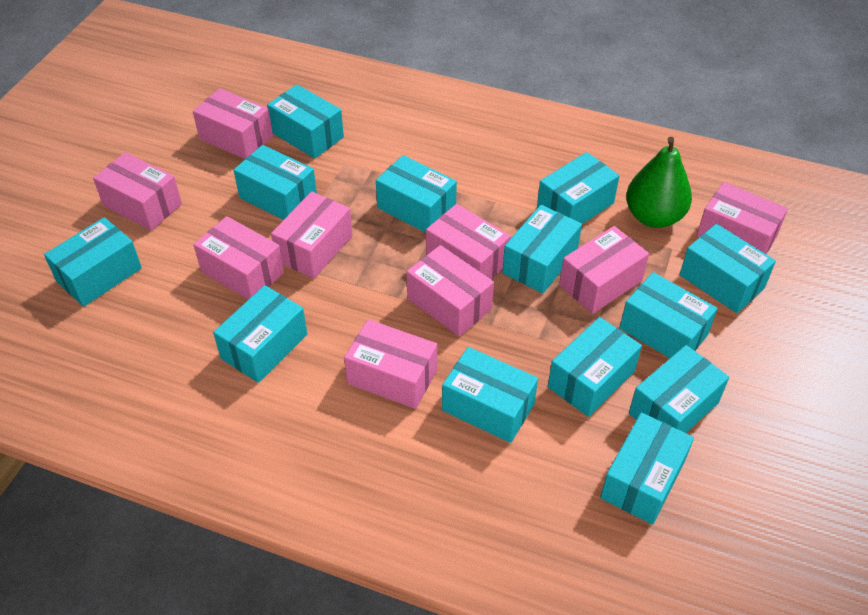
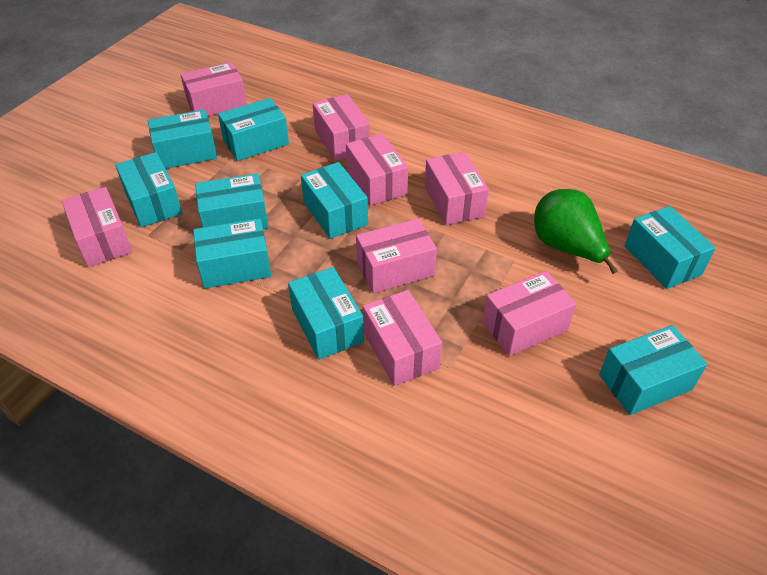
pink box: [93,152,182,231] [193,88,273,159] [194,216,284,300] [271,191,353,279] [344,319,437,409] [406,245,494,336] [426,204,511,279] [559,226,649,314] [697,182,788,254] = 9 -> [62,187,132,267] [180,62,247,117] [313,94,370,161] [346,134,408,206] [356,218,437,293] [363,290,442,386] [425,152,489,225] [482,271,576,356] = 8
turquoise box: [44,217,142,307] [213,285,307,383] [233,145,317,220] [267,85,344,159] [376,155,457,233] [442,347,538,443] [502,205,582,293] [537,152,619,224] [548,317,642,417] [600,413,694,525] [620,272,718,358] [629,345,729,433] [680,224,776,313] = 13 -> [115,152,182,227] [148,109,217,169] [193,218,271,288] [195,173,268,229] [218,98,289,161] [288,267,364,360] [301,162,368,239] [599,325,707,415] [625,206,716,289] = 9

